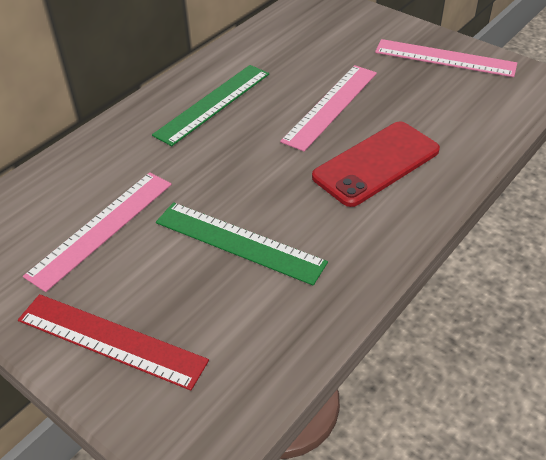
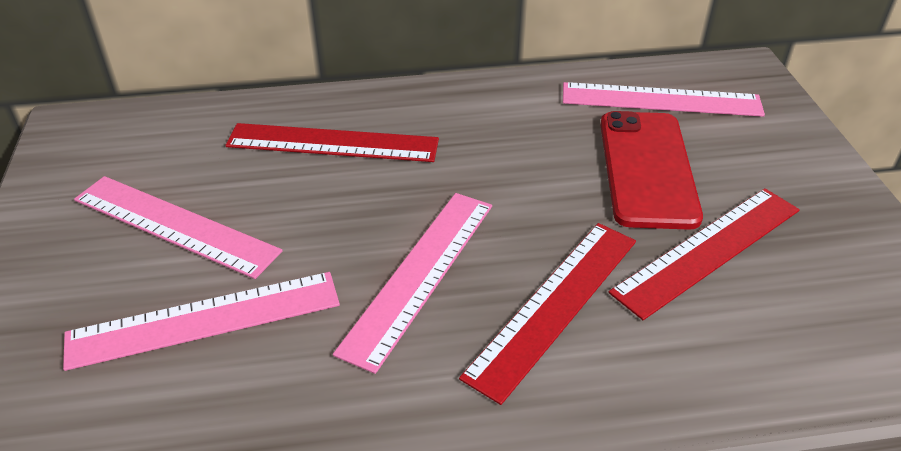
green ruler: [152,65,269,146] [156,202,328,285] = 2 -> none = 0
pink ruler: [23,172,172,292] [280,65,377,152] [375,39,517,77] = 3 -> [63,272,340,371] [74,176,283,279] [333,193,492,374] [563,82,765,117] = 4
red ruler: [18,294,209,391] = 1 -> [225,123,439,162] [459,223,636,405] [609,188,800,320] = 3

